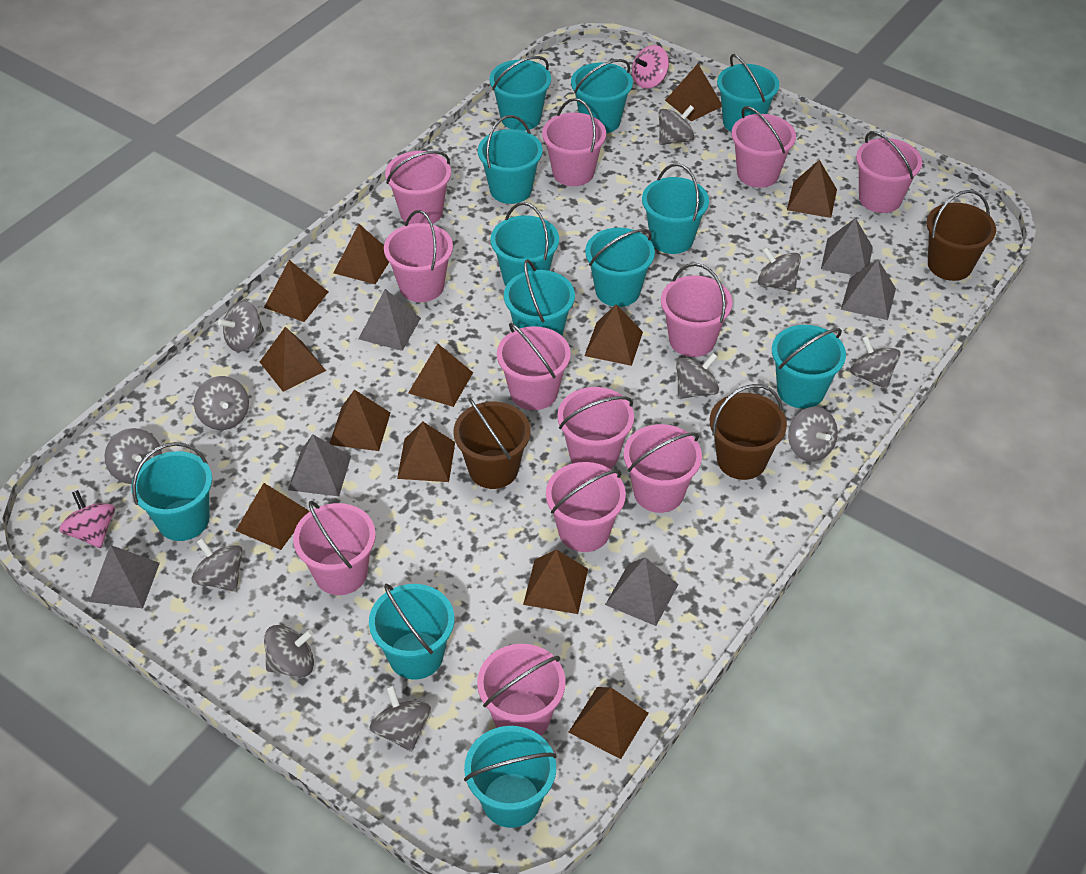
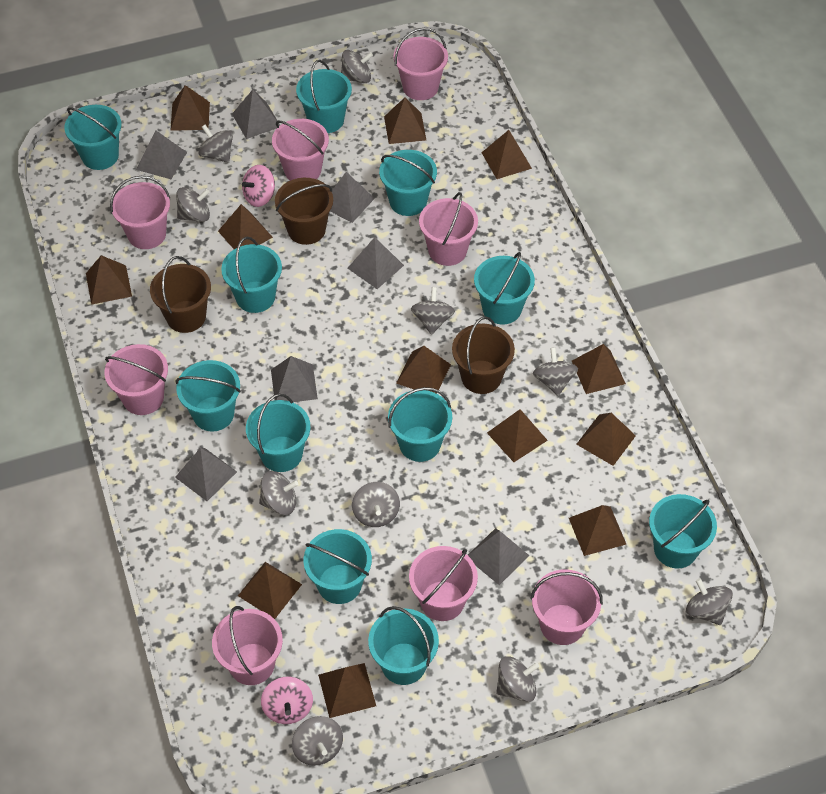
grey pyramid: [89,545,160,608] [288,434,351,496] [358,289,421,351] [605,557,678,626] [821,218,873,275] [841,259,896,320] = 6 -> [136,130,187,179] [175,448,237,501] [232,89,280,139] [271,356,318,402] [330,172,375,223] [348,237,404,289] [468,528,529,585] = 7
grey spinning top: [104,428,162,484] [191,538,243,592] [194,376,249,430] [218,300,264,352] [264,625,314,678] [370,685,431,752] [659,105,695,145] [676,353,719,399] [758,247,801,292] [788,407,838,462] [850,336,901,389] = 11 -> [176,187,210,222] [198,125,233,163] [259,471,298,515] [292,716,343,766] [341,50,373,83] [352,482,400,527] [411,287,455,335] [496,656,539,702] [533,347,578,396] [686,578,733,625] = 10
pink bucket: [293,501,376,595] [384,210,453,302] [385,151,451,224] [477,644,566,735] [497,323,571,410] [542,98,606,186] [546,462,626,552] [557,387,634,469] [623,424,702,513] [661,263,733,357] [731,106,796,188] [856,131,923,213] = 12 -> [104,344,168,415] [110,176,170,249] [212,606,283,685] [272,119,329,181] [394,28,448,100] [409,546,478,621] [419,192,478,266] [531,569,603,645] = 8
turquoise bucket: [131,442,212,541] [369,583,454,680] [464,726,557,828] [478,115,543,204] [490,56,551,131] [490,202,559,286] [504,259,575,336] [571,59,633,133] [585,228,655,307] [642,163,709,254] [717,54,779,132] [772,325,846,409] = 12 -> [64,105,121,170] [175,360,241,431] [221,237,282,313] [246,394,311,472] [296,60,352,133] [303,529,372,604] [368,606,439,685] [379,150,437,216] [388,387,452,462] [474,252,535,325] [649,494,717,569] = 11

